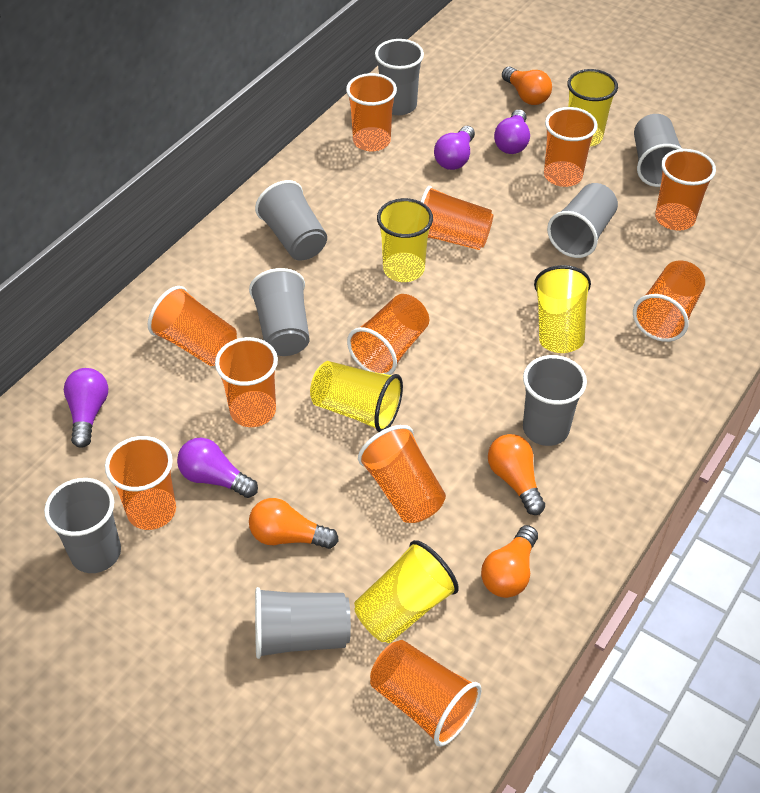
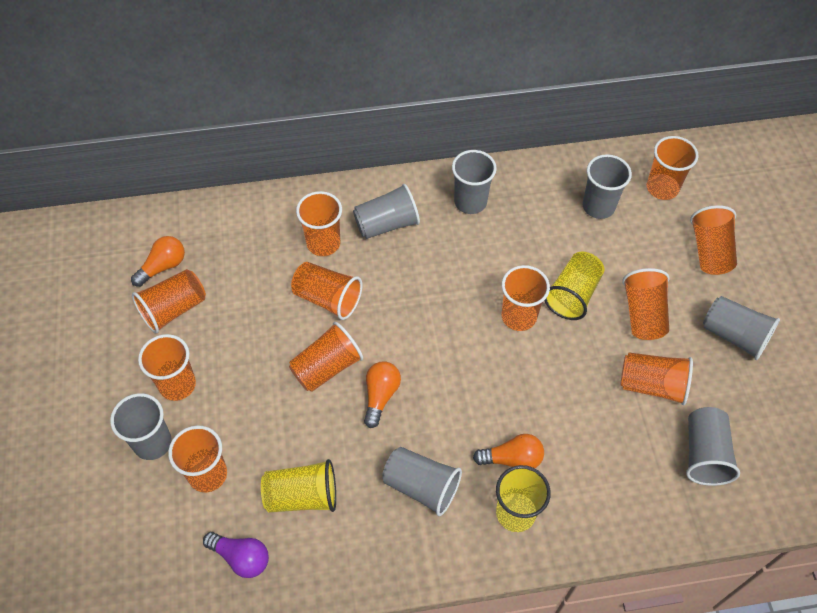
grey cup: [44,478,121,573] [249,268,310,356] [255,180,327,260] [255,587,351,659] [375,39,424,115] [523,355,587,446] [547,183,618,258] [634,114,682,187] = 8 -> [110,393,172,460] [353,184,420,239] [382,447,462,516] [452,150,497,214] [583,154,632,219] [686,407,740,486] [703,296,780,360] = 7
orange light bulb: [249,498,339,549] [481,525,538,598] [488,434,545,515] [502,67,552,105] = 4 -> [131,236,185,287] [364,361,401,428] [473,434,544,468] = 3
purple light bulb: [64,368,108,448] [177,438,258,498] [434,126,475,170] [494,110,530,154] = 4 -> [203,532,269,578] = 1
yellow cup: [310,361,403,432] [354,540,459,643] [377,198,433,282] [534,265,591,353] [567,69,618,147] = 5 -> [261,459,336,512] [496,465,551,532] [544,251,605,320] = 3

